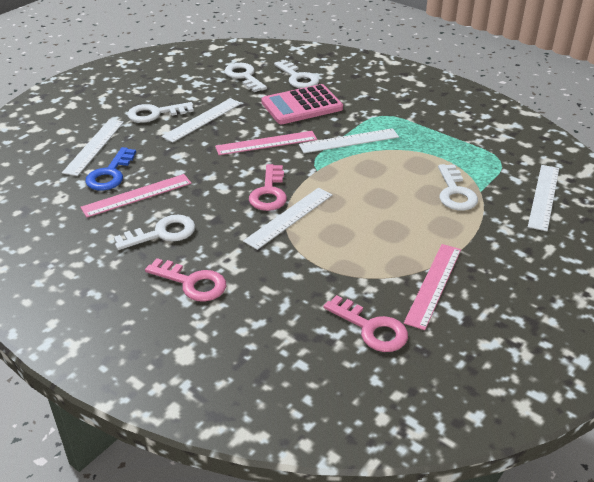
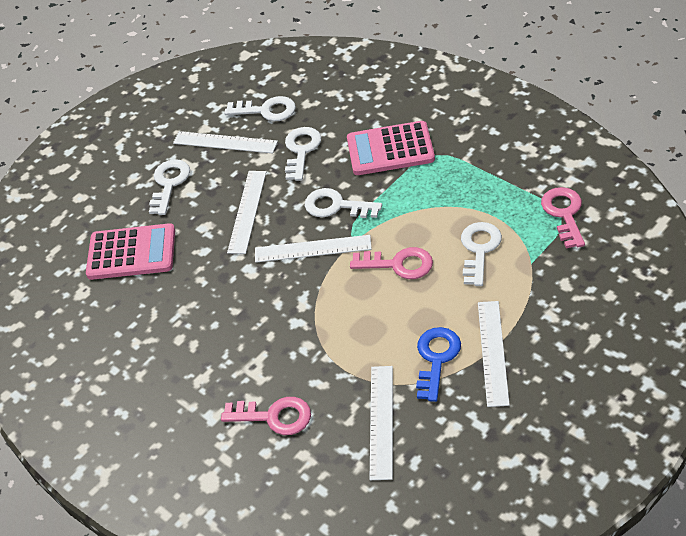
pink calculator: [261,84,343,124] = 1 -> [86,223,175,280] [347,121,435,175] = 2
pink ruler: [80,174,192,217] [215,131,317,155] [404,244,461,330] = 3 -> none = 0

